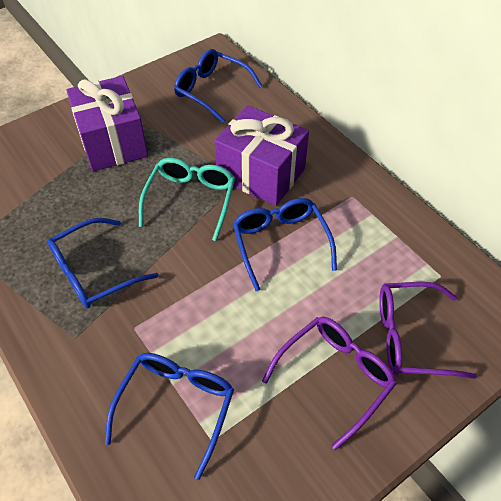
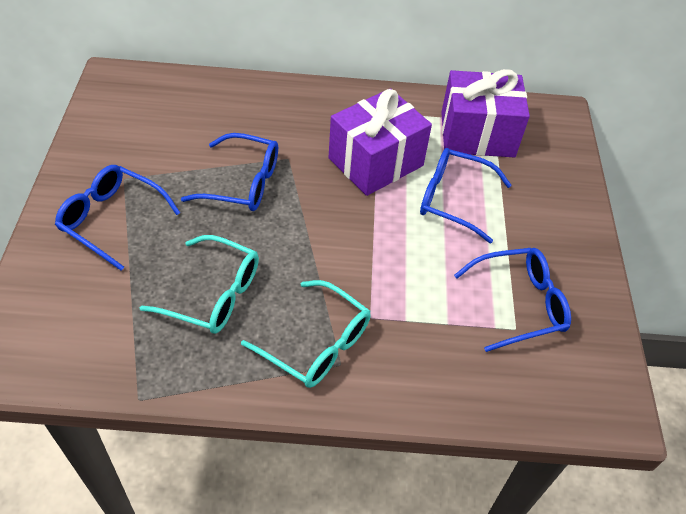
purple glasses: [262,317,397,450] [379,282,477,379] = 2 -> none = 0
turquoise glasses: [139,158,235,241] = 1 -> [140,235,259,334] [241,280,371,388] = 2

